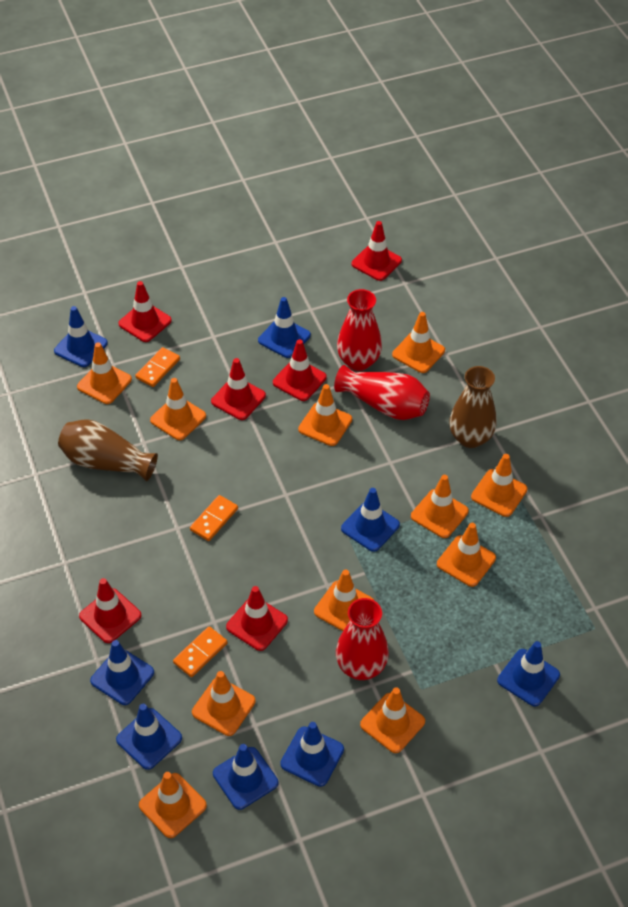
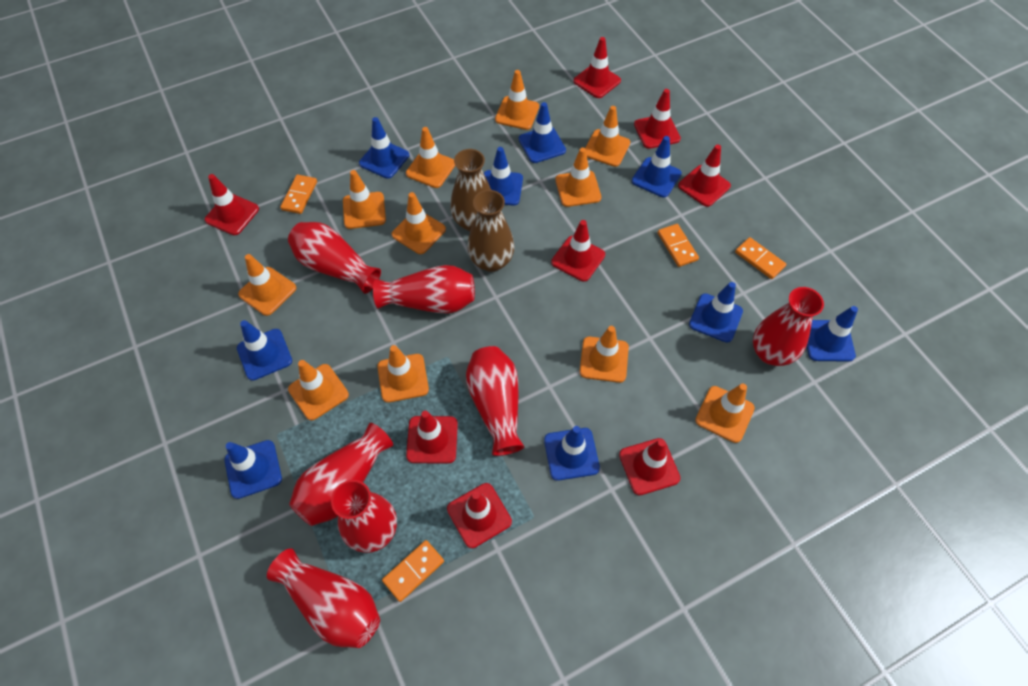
blue traffic cone: [54,306,108,367] [90,640,154,705] [116,704,182,770] [213,744,278,810] [258,297,311,358] [280,722,344,787] [341,488,400,552] [497,641,560,706] = 8 -> [224,440,282,499] [237,320,292,381] [359,117,409,179] [484,147,523,206] [519,102,566,163] [544,426,600,481] [632,136,682,198] [689,282,743,342] [807,306,858,362] = 9
orange domino: [135,347,180,387] [173,626,227,677] [190,495,238,541] = 3 -> [280,175,317,214] [382,540,444,602] [658,224,699,267] [735,237,786,279] = 4
red traffic cone: [79,578,141,643] [118,281,172,342] [211,358,266,420] [226,586,288,651] [273,339,327,401] [351,221,402,281] = 6 -> [205,174,259,235] [406,411,458,464] [447,483,512,548] [551,220,605,282] [574,37,621,98] [619,438,680,495] [634,89,681,149] [678,145,731,207] = 8
red vase: [334,365,430,420] [336,598,389,680] [337,289,382,371] = 3 -> [267,548,380,648] [288,222,381,294] [289,423,393,526] [331,480,397,553] [373,265,475,314] [466,346,524,456] [753,287,824,366] = 7

